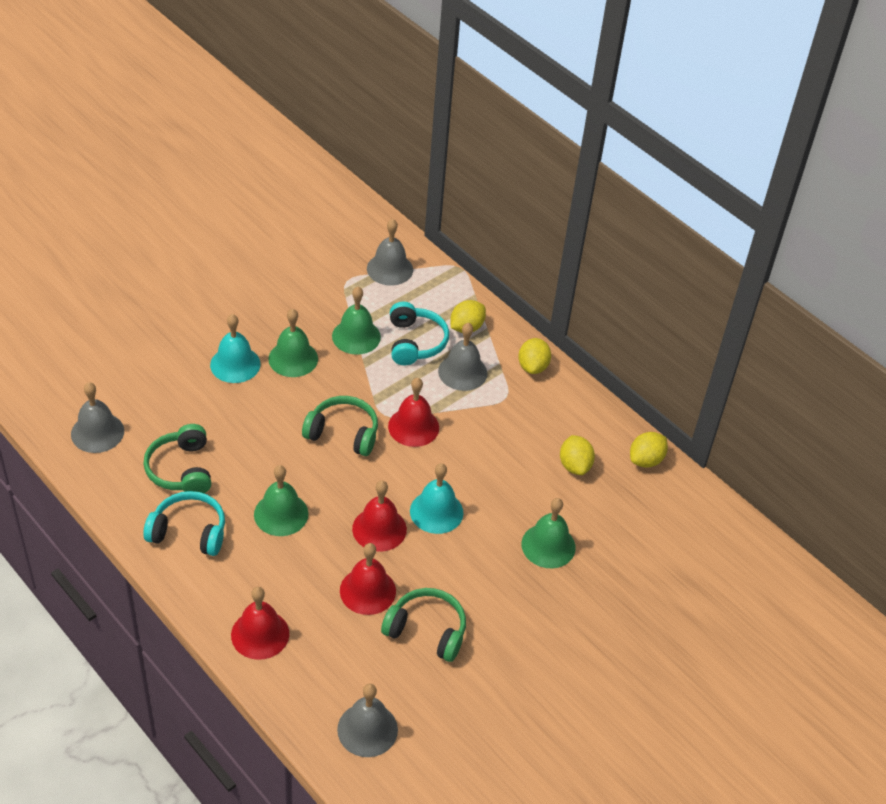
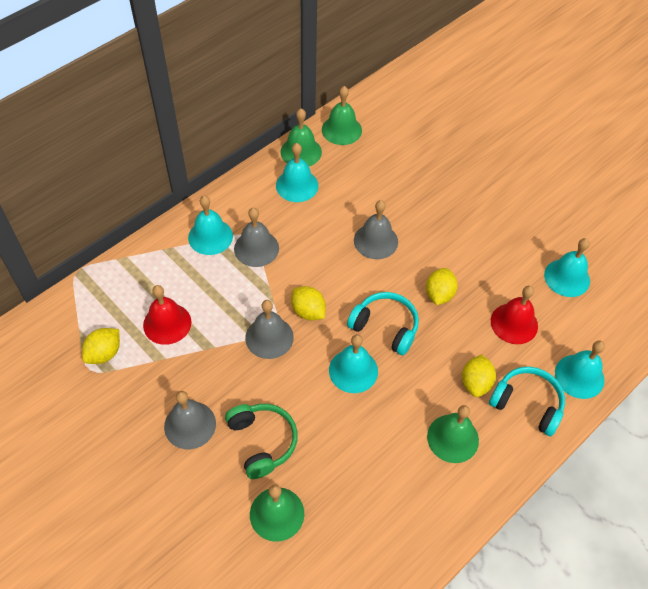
green headphones: [143,424,211,493] [302,396,378,456] [381,588,466,662] = 3 -> [225,404,298,479] = 1
red bell: [231,587,289,660] [340,543,396,615] [352,481,407,552] [388,378,439,447] = 4 -> [143,285,191,345] [491,286,538,344] = 2
turquoise bell: [210,314,261,383] [410,463,464,534] = 2 -> [188,196,233,255] [276,143,318,202] [329,334,378,393] [544,238,590,297] [555,341,605,399] = 5

